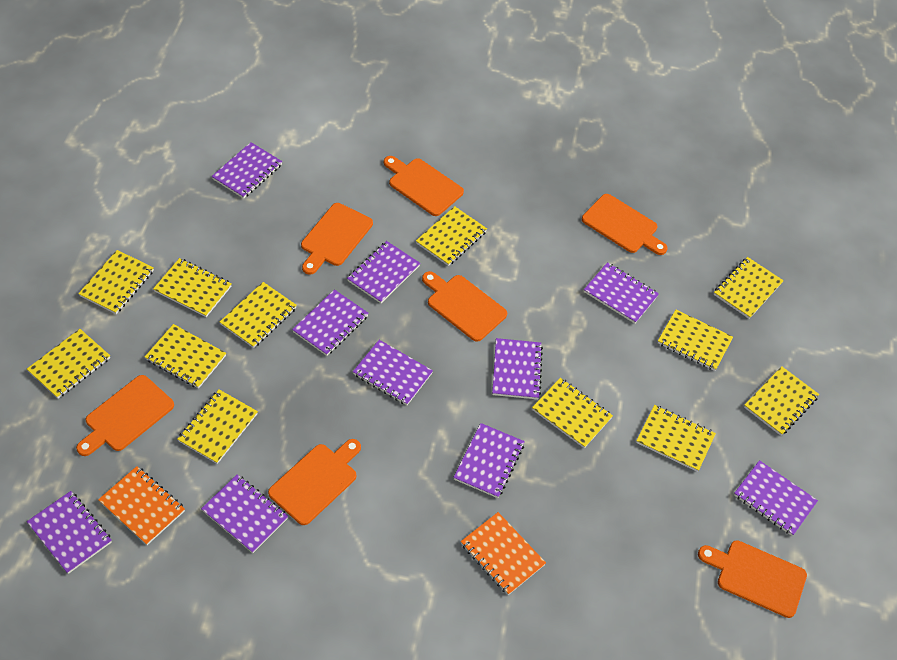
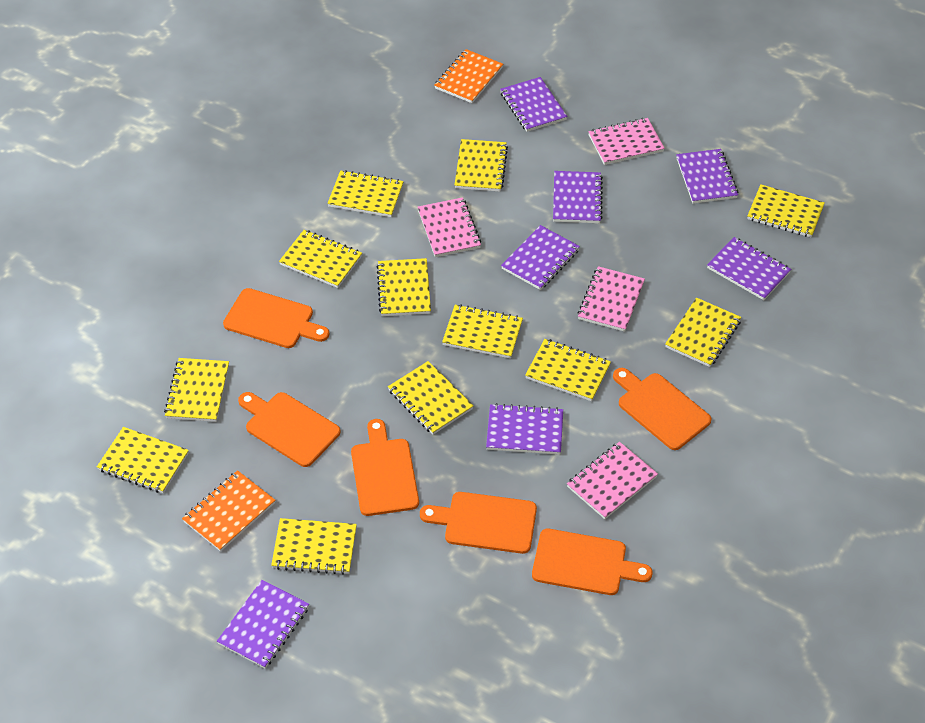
orange cutting board: [76,375,174,456] [268,439,361,525] [301,203,373,275] [384,156,464,216] [422,271,507,342] [582,194,668,255] [698,540,807,618] = 7 -> [223,288,330,348] [238,392,341,467] [351,419,419,516] [420,492,537,554] [532,529,652,595] [613,368,712,450] = 6
pink notebook: none = 0 -> [417,197,481,257] [567,442,658,519] [577,266,645,332] [588,118,665,165] = 4
purple notebook: [27,491,112,574] [201,474,288,553] [212,142,282,199] [292,289,369,356] [347,241,420,303] [353,340,433,405] [453,423,525,498] [492,338,543,399] [584,262,659,324] [734,460,818,536] = 10 -> [217,580,309,668] [486,403,563,455] [500,77,567,132] [501,225,580,290] [553,171,603,223] [676,149,738,204] [707,237,791,300] = 7

